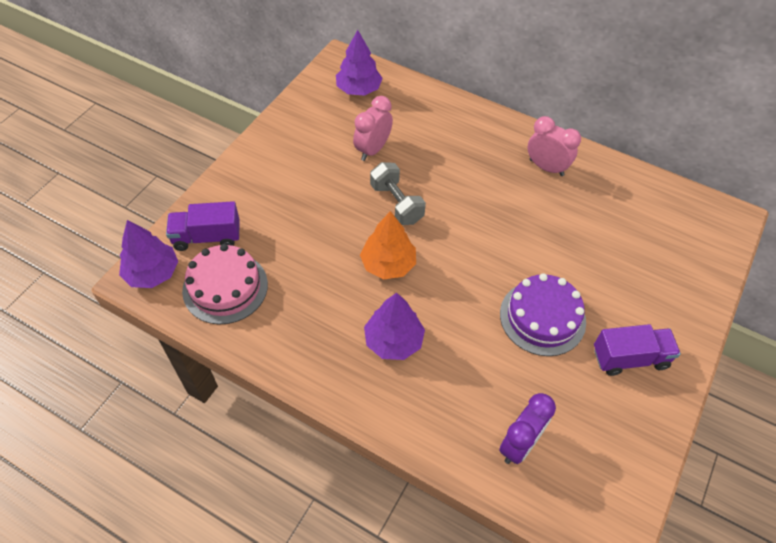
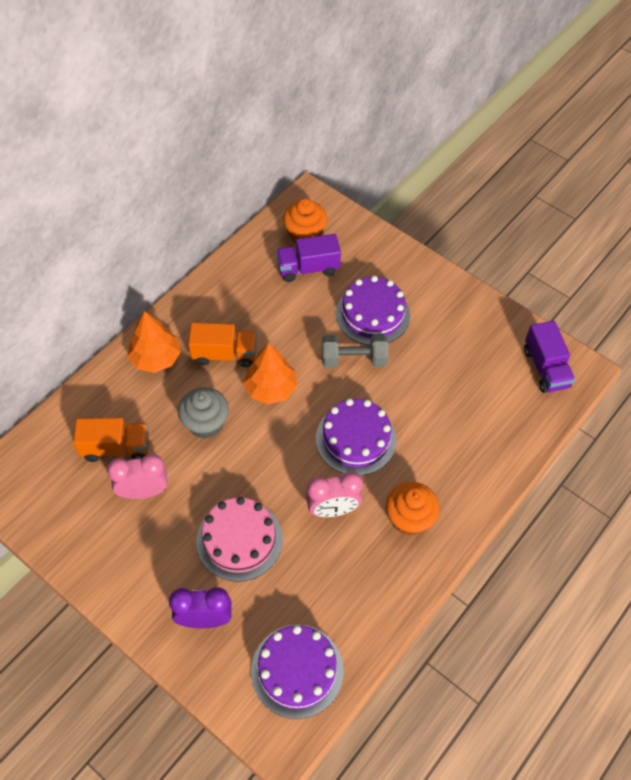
grey cupcake: none = 0 -> [178,387,229,439] = 1
orange cupcake: none = 0 -> [283,198,327,244] [386,482,440,536] = 2
orange tree: [360,211,416,279] = 1 -> [127,311,181,373] [243,343,297,404] = 2
orange truck: none = 0 -> [73,418,149,462] [188,323,257,367] = 2
purple cake: [500,273,586,356] = 1 -> [251,625,344,719] [316,399,397,476] [336,276,410,345] = 3
purple tree: [119,220,178,288] [336,30,383,96] [364,293,425,360] = 3 -> none = 0

